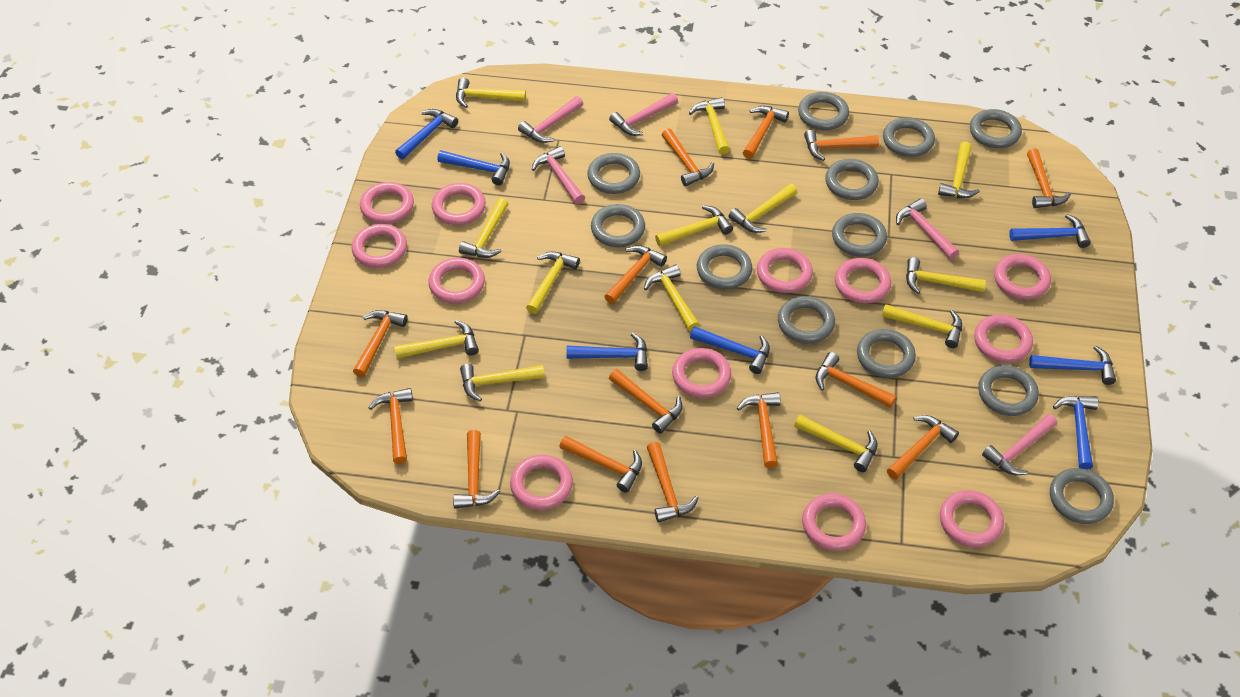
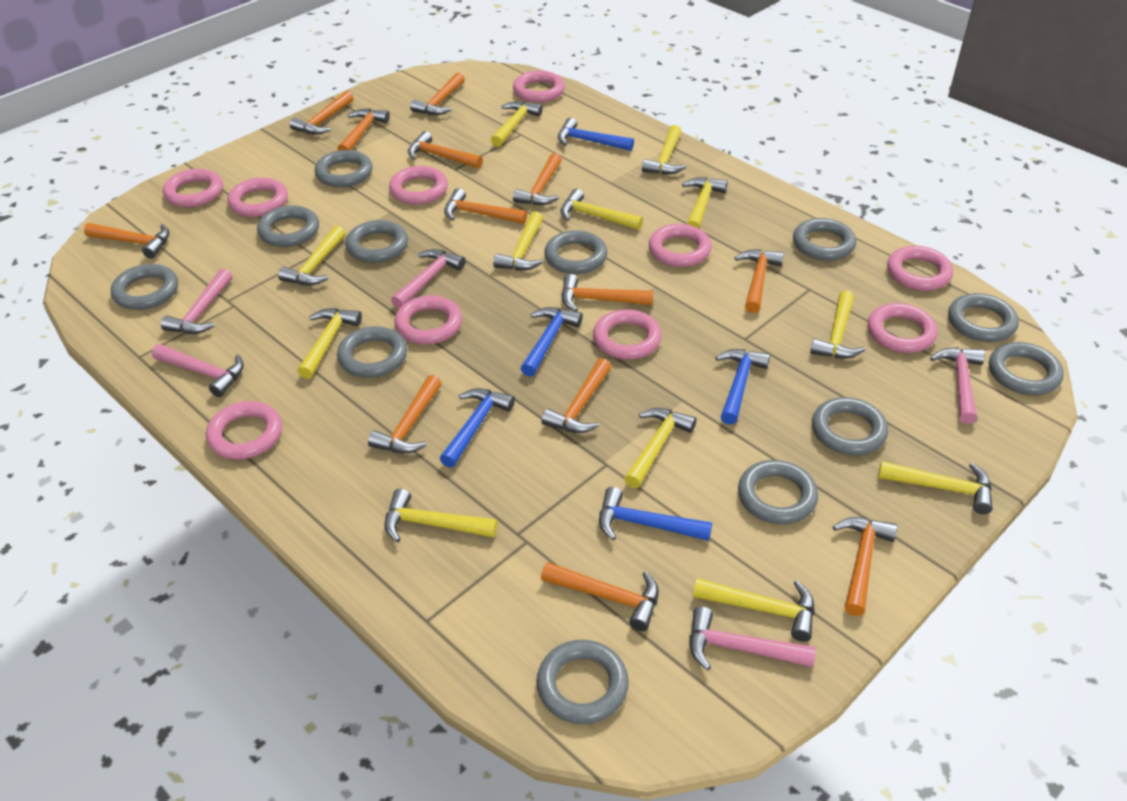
blue hammer: [395,109,458,159] [437,150,510,185] [566,333,648,371] [690,326,770,374] [1009,214,1091,248] [1029,346,1116,385] [1053,396,1099,470] = 7 -> [440,388,515,468] [520,307,583,377] [558,118,634,151] [599,487,712,541] [715,349,770,425] = 5
orange hammer: [353,310,408,377] [368,388,413,464] [453,430,500,509] [560,436,642,493] [604,245,667,304] [609,369,683,434] [647,442,699,523] [662,128,714,186] [737,392,781,468] [743,106,789,159] [804,130,879,161] [815,352,897,408] [887,415,959,480] [1027,148,1071,208] = 14 -> [84,223,170,258] [290,91,353,135] [337,108,390,151] [368,375,442,454] [408,131,483,168] [410,72,465,115] [444,188,527,224] [513,153,562,205] [541,358,611,433] [541,562,659,631] [562,274,653,312] [735,249,784,313] [833,517,897,616] = 13
pink ring: [352,224,407,268] [360,182,414,224] [429,258,485,304] [432,183,486,225] [510,455,573,510] [672,348,731,398] [757,248,813,293] [802,493,866,551] [835,258,891,304] [940,490,1004,547] [974,314,1033,363] [994,254,1051,300] = 12 -> [163,169,223,207] [206,401,282,460] [228,178,288,217] [389,166,448,204] [394,295,462,344] [513,71,565,103] [593,309,662,360] [649,224,712,267] [867,303,938,353] [887,246,953,291] = 10
yellow hammer: [394,320,479,359] [456,78,526,108] [459,198,508,258] [460,364,545,402] [526,252,580,314] [644,264,700,331] [655,205,733,246] [689,97,730,155] [729,184,797,233] [794,415,877,472] [882,304,962,348] [906,257,986,294] [938,142,980,198] = 13 -> [278,226,345,285] [297,308,362,379] [384,489,498,542] [491,101,543,147] [493,211,543,270] [560,189,643,230] [624,408,697,488] [642,125,686,174] [682,177,728,228] [693,578,815,642] [810,290,865,359] [878,461,993,514] = 12

